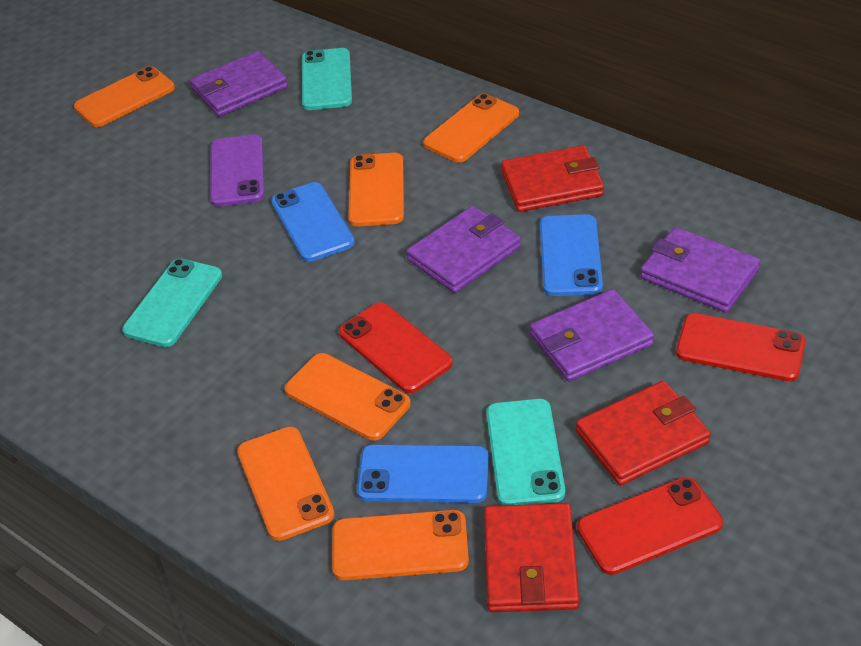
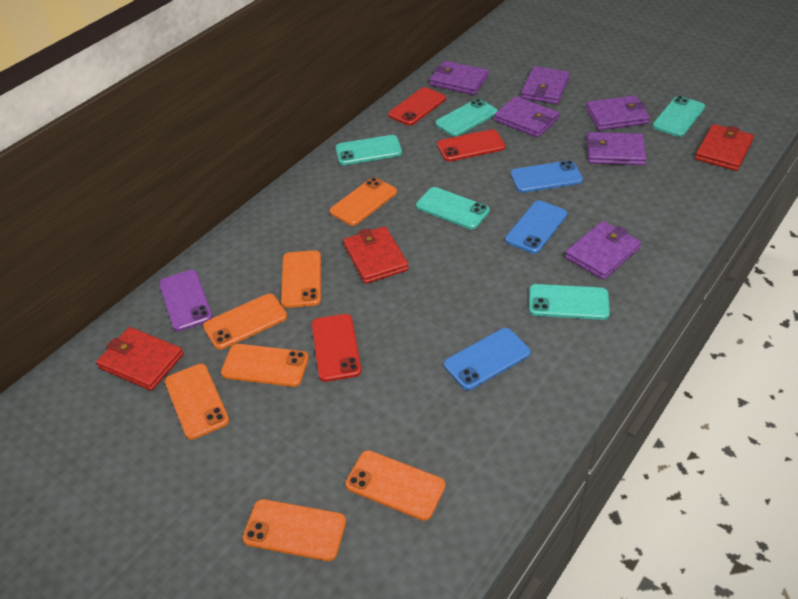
orange phone: [74,66,175,127] [237,427,334,541] [285,353,411,441] [332,510,469,580] [348,153,404,226] [423,94,519,162] = 6 -> [165,364,229,439] [203,294,287,350] [221,344,309,387] [242,499,346,561] [281,250,321,308] [330,177,397,226] [345,450,445,521] = 7
purple wallet: [190,51,288,117] [406,206,521,293] [530,289,654,381] [640,227,760,313] = 4 -> [430,61,489,95] [494,96,559,138] [521,66,570,104] [565,221,641,280] [586,95,650,130] [587,132,646,165] = 6
turquoise phone: [122,258,222,347] [302,48,352,110] [486,399,565,505] = 3 -> [335,135,402,165] [416,187,490,229] [435,99,498,137] [529,284,610,320] [653,96,705,137] = 5

